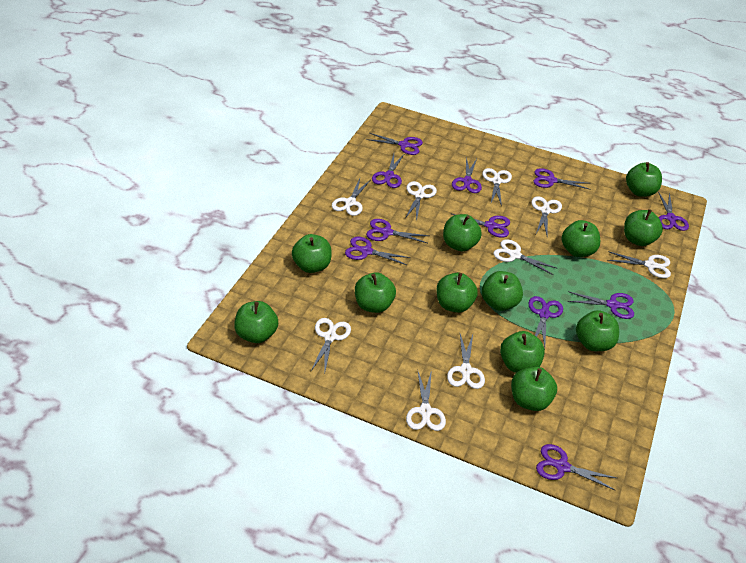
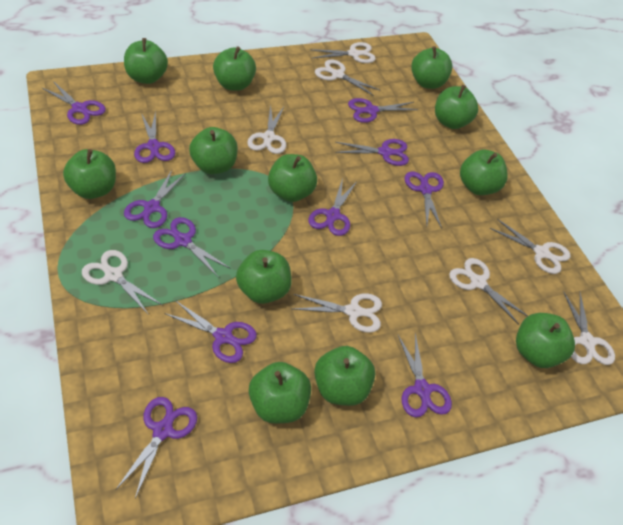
white scissors: [311,318,351,375] [332,179,370,216] [406,181,437,221] [406,369,446,431] [447,334,485,389] [482,168,512,206] [494,239,556,275] [531,196,562,235] [607,251,671,278] = 9 -> [82,250,162,315] [247,105,286,154] [293,293,382,333] [310,42,376,63] [315,60,380,96] [449,258,528,325] [490,219,570,274] [564,292,615,365] = 8

